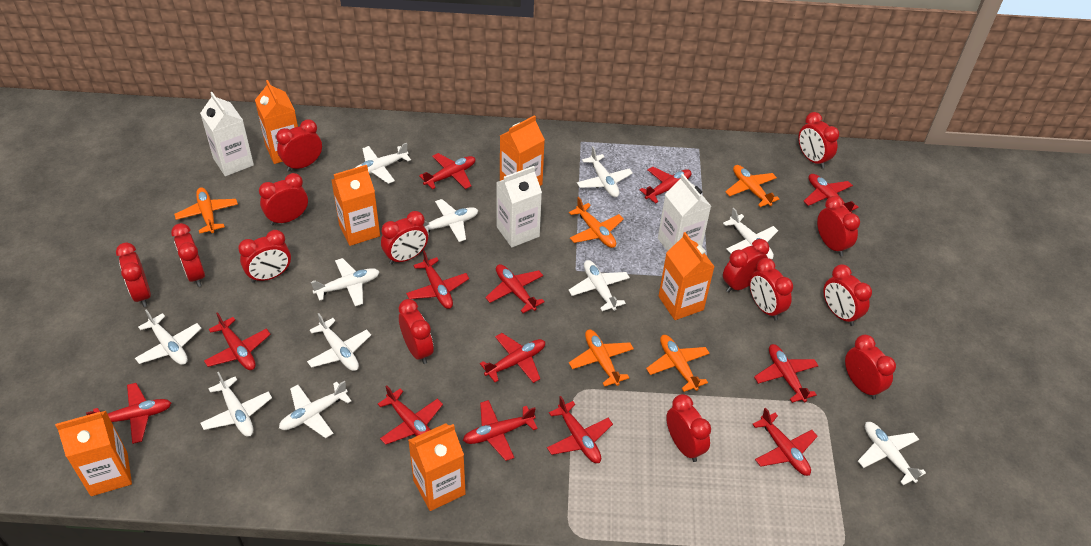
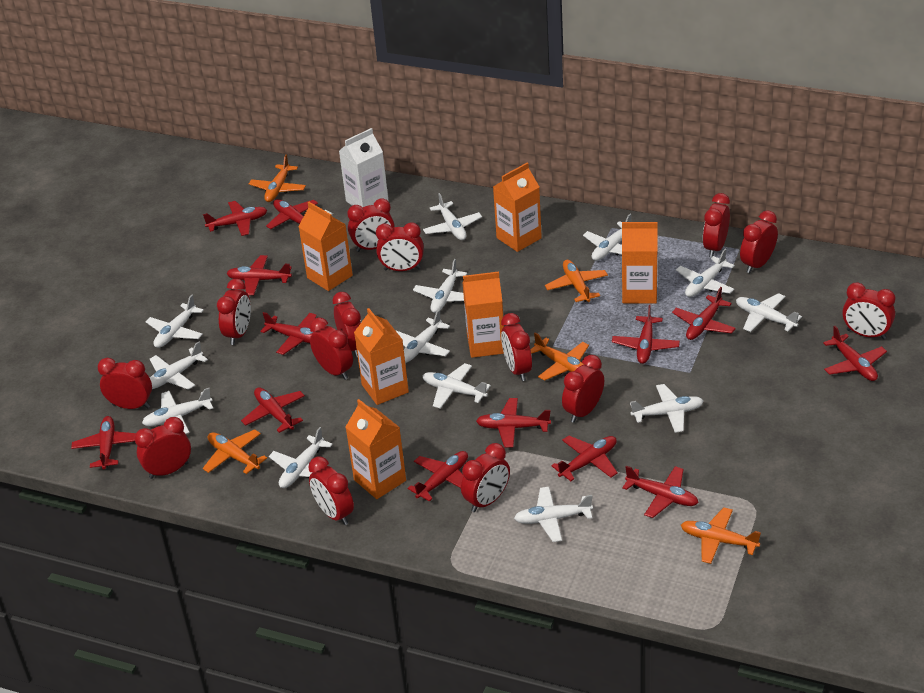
white carton: [200,92,254,176] [496,166,542,247] [658,174,711,251] = 3 -> [339,128,389,207] = 1
white plane: [135,309,202,365] [200,372,272,437] [279,381,351,438] [307,313,371,371] [311,258,380,306] [355,143,411,184] [423,199,478,242] [569,260,630,311] [577,146,633,197] [723,208,778,259] [858,422,926,485] = 11 -> [142,388,213,434] [146,295,204,348] [150,341,208,390] [269,427,333,488] [395,310,450,363] [413,259,467,313] [423,193,482,240] [423,363,491,409] [514,487,593,542] [583,214,631,261] [630,384,704,433] [676,249,735,297] [736,293,802,332] = 13

